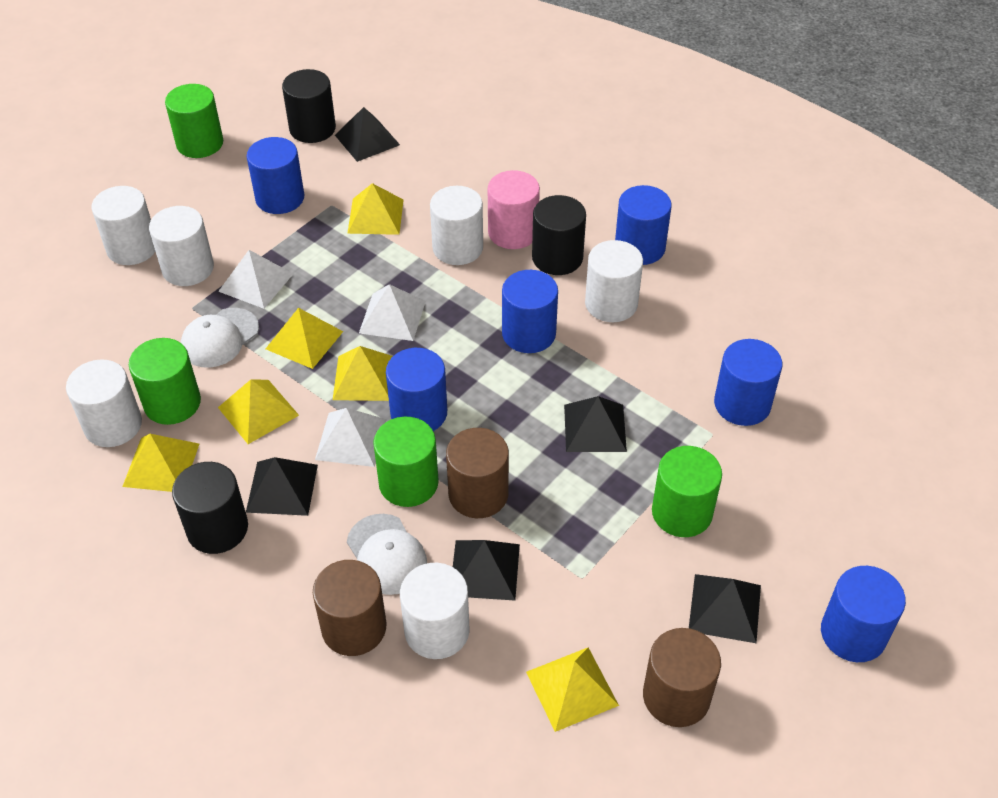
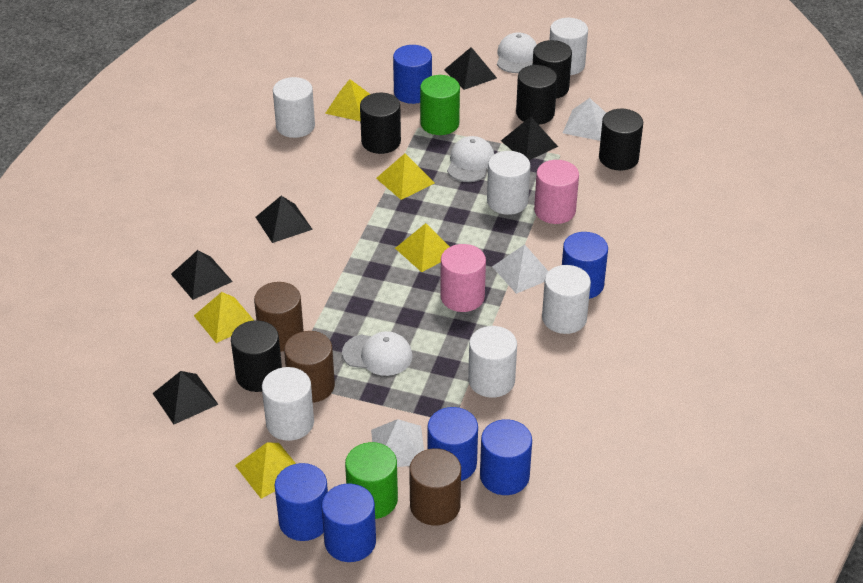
black cylinder: [172,462,248,554] [282,69,336,143] [532,195,586,275] = 3 -> [231,320,282,392] [360,93,401,154] [516,65,557,125] [533,40,572,99] [599,109,643,171] = 5
green cylinder: [129,338,201,425] [165,84,223,158] [373,417,439,507] [652,446,722,537] = 4 -> [345,442,398,519] [420,75,460,135] = 2
pink cylinder: [488,170,540,249] = 1 -> [440,244,486,312] [534,160,579,224] = 2
white cap: [181,308,259,368] [347,514,427,595] = 2 -> [342,331,413,376] [447,136,494,182] [497,32,537,73] = 3
yellow pyramid: [122,434,199,492] [218,379,299,444] [266,308,343,369] [333,346,393,401] [347,183,404,235] [526,648,619,732] = 6 -> [194,292,254,343] [235,442,296,499] [325,79,370,121] [376,153,435,200] [395,223,450,272] = 5

